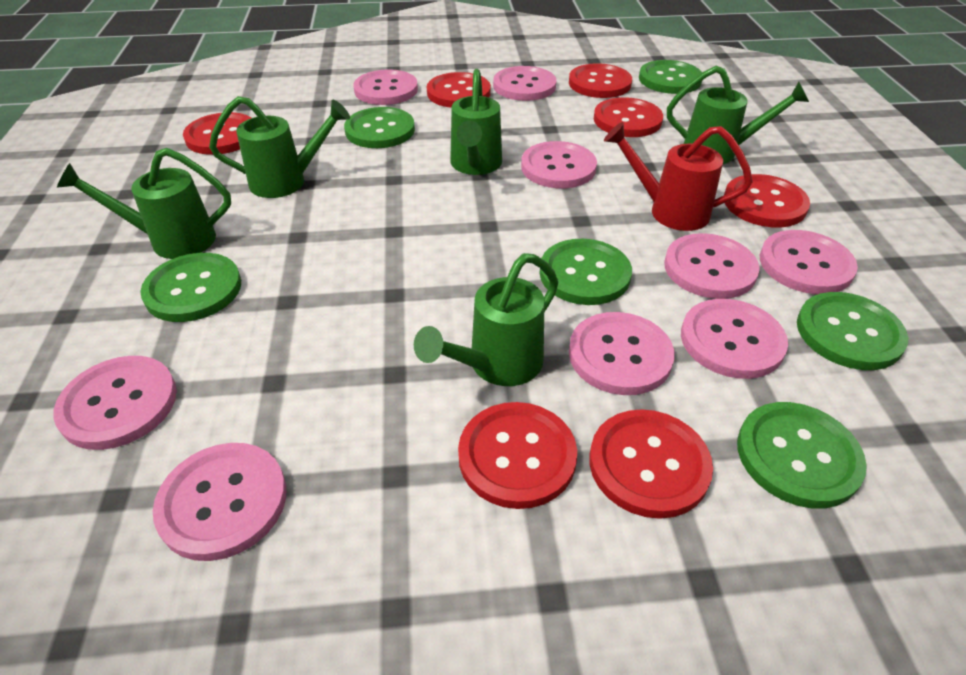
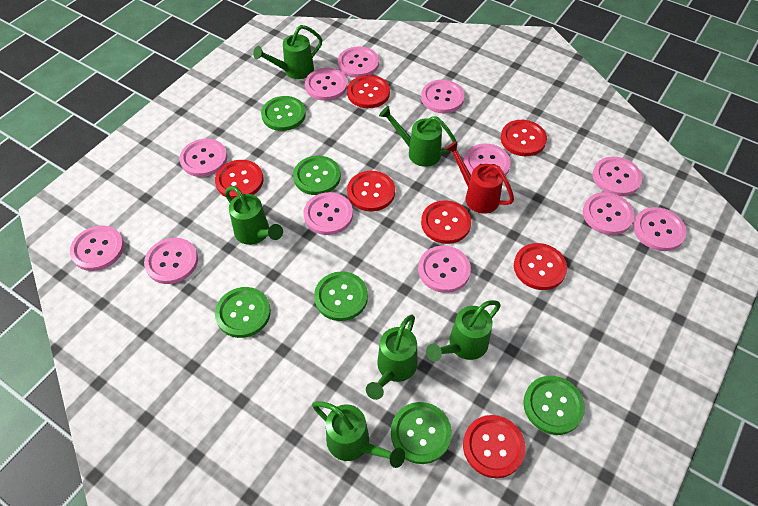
green watering can: [57,148,231,259] [209,96,350,198] [414,253,558,386] [450,69,502,175] [667,66,809,164] = 5 -> [225,186,283,245] [253,25,322,79] [312,401,405,468] [366,314,417,400] [379,106,456,167] [426,300,501,362] = 6
pink button: [53,356,177,450] [153,443,287,561] [353,69,418,105] [493,66,556,101] [521,141,597,188] [569,312,675,395] [664,233,760,299] [681,299,788,379] [760,230,858,294] = 9 -> [70,225,124,271] [144,238,198,284] [179,139,227,177] [304,192,353,235] [305,68,348,101] [338,47,379,78] [418,246,471,293] [421,80,465,113] [463,143,511,176] [583,192,634,235] [593,157,642,196] [633,207,687,251] = 12

